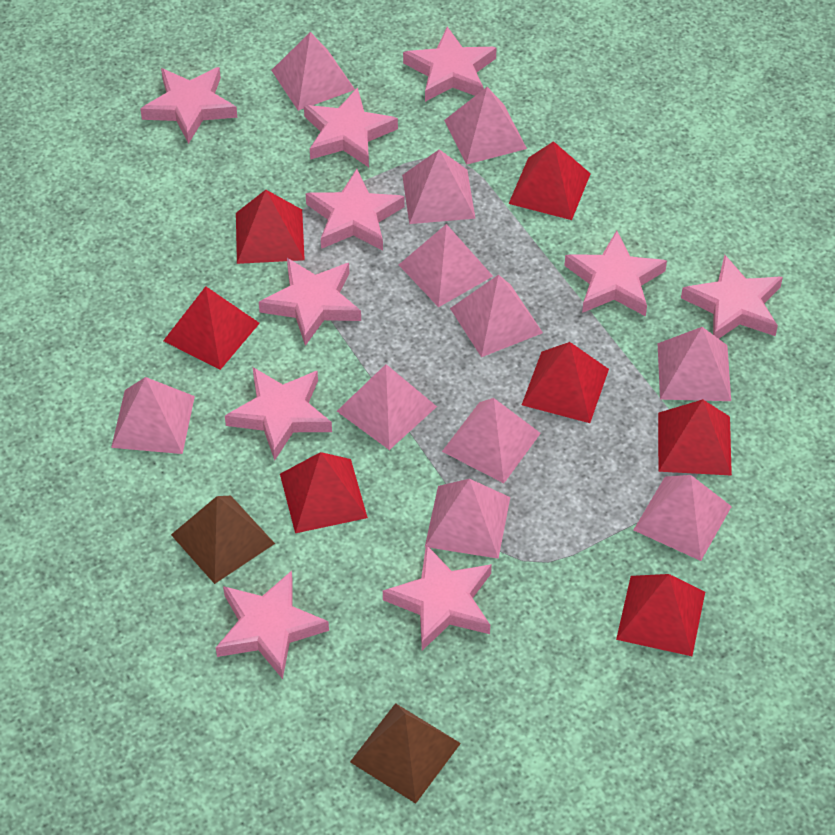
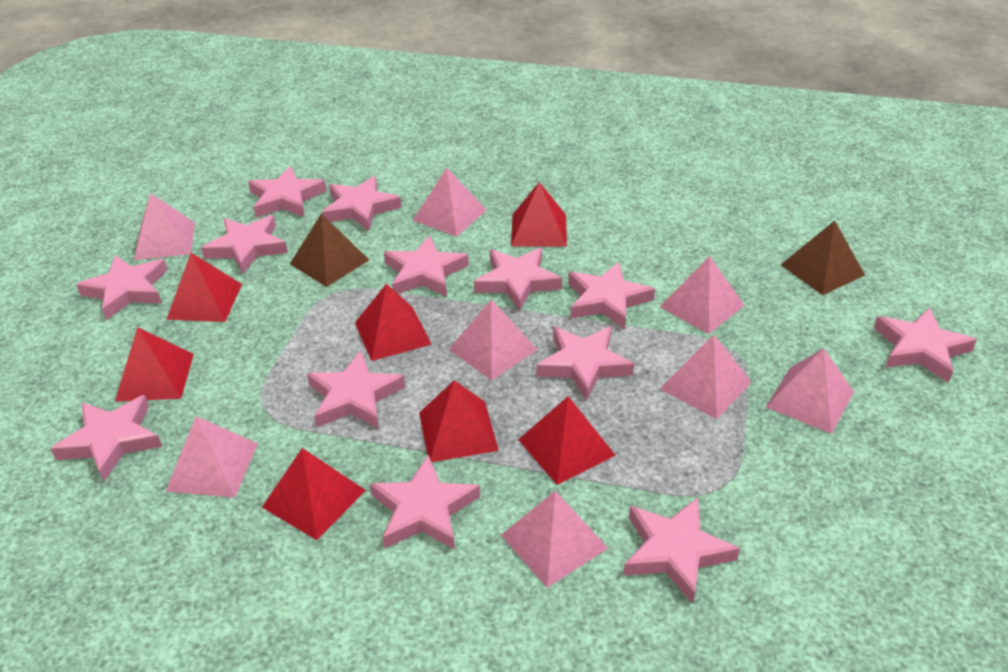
pink pyramid: [111,377,195,454] [271,32,355,111] [337,364,437,450] [399,224,493,307] [402,149,476,224] [425,479,510,559] [442,398,541,483] [444,87,527,165] [450,275,543,357] [634,475,732,561] [657,327,731,401] = 11 -> [134,193,195,260] [166,416,258,498] [413,168,486,237] [449,299,538,381] [501,491,608,588] [660,256,745,334] [660,335,751,419] [766,348,854,434] = 8
pink star: [140,67,237,144] [216,571,329,679] [225,367,332,460] [259,258,361,346] [304,87,398,167] [305,169,405,250] [383,544,492,650] [403,27,497,102] [564,230,667,316] [681,255,783,339] = 10 -> [50,395,162,482] [76,255,168,320] [201,215,288,274] [248,166,326,218] [307,351,405,429] [322,176,401,231] [370,455,480,550] [384,235,469,297] [474,248,562,311] [536,326,634,401] [568,262,655,329] [623,498,740,604] [874,307,977,383] = 13

